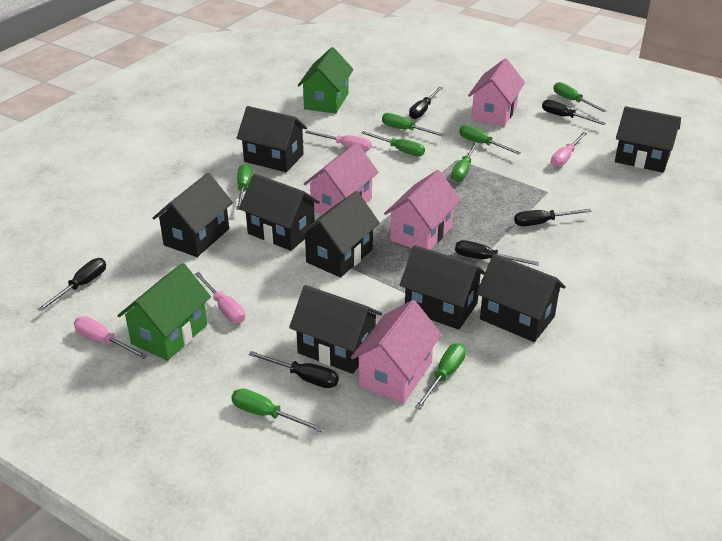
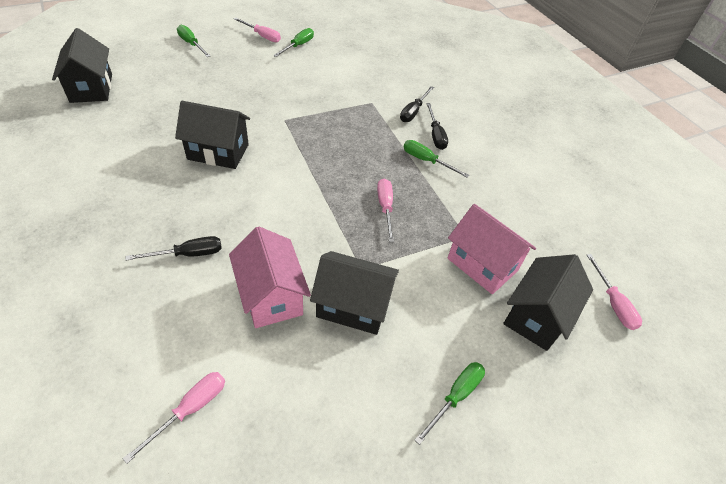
black house: [152,173,233,257] [237,106,307,172] [239,173,320,251] [289,285,382,374] [298,191,380,277] [400,245,485,330] [476,254,566,342] [615,106,681,173] = 8 -> [52,28,112,103] [175,101,250,169] [310,251,399,335] [503,254,593,351] = 4
black screwdriver: [38,258,106,311] [248,351,339,388] [409,87,442,119] [455,240,539,266] [514,209,592,226] [542,100,606,125] = 6 -> [126,236,222,261] [400,86,434,122] [426,103,448,150] = 3
green house: [117,263,211,361] [298,47,354,114] = 2 -> none = 0
green screwdriver: [231,389,324,432] [236,163,252,210] [362,131,425,156] [382,113,445,137] [415,343,466,409] [451,142,479,182] [459,125,521,155] [554,82,607,112] = 8 -> [177,25,210,57] [273,28,314,57] [404,140,469,178] [415,362,485,445] = 4
pink house: [304,143,378,215] [351,300,442,403] [384,170,461,250] [468,58,525,126] = 4 -> [229,226,311,328] [447,204,536,294] = 2

